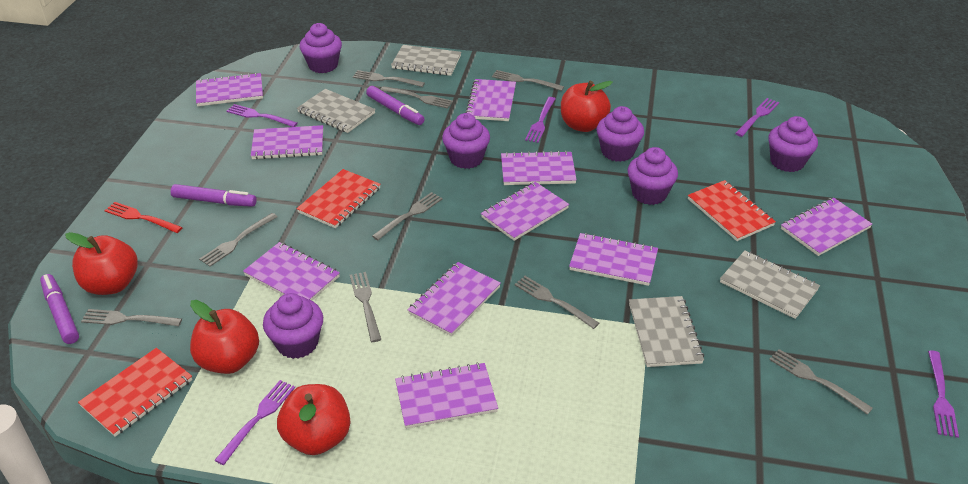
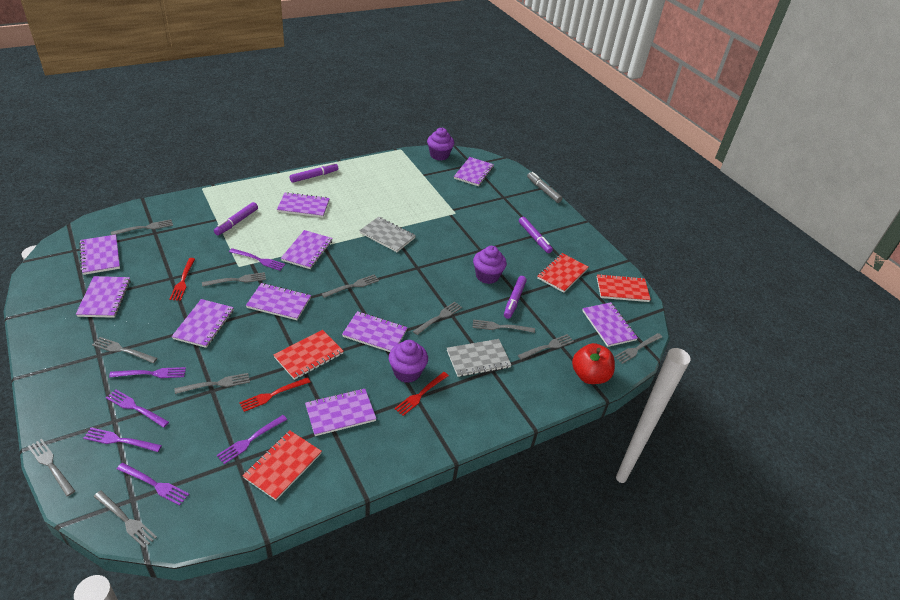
grey fork: [81,309,182,326] [199,213,278,267] [350,272,381,342] [353,70,425,87] [372,192,443,240] [380,86,453,109] [492,70,564,91] [514,276,599,329] [769,349,873,415] = 9 -> [28,439,75,496] [92,337,158,363] [93,490,157,548] [111,219,173,235] [174,373,250,394] [202,272,266,287] [322,274,379,298] [413,302,462,335] [473,319,535,333] [518,334,574,360] [614,333,662,364] = 11
grey marker: none = 0 -> [527,172,562,203] = 1
grey notebook: [297,89,375,133] [391,45,461,76] [629,296,704,367] [720,250,820,319] = 4 -> [359,217,416,252] [447,339,511,377] = 2
purple cupcake: [263,293,323,359] [300,23,342,73] [442,113,490,169] [597,106,644,162] [627,147,678,205] [768,116,818,172] = 6 -> [389,340,428,383] [427,128,454,160] [473,246,507,284] = 3
purple fork: [214,380,295,465] [227,104,298,127] [525,97,555,143] [735,98,779,137] [928,351,959,438] = 5 -> [83,428,162,452] [106,389,169,428] [109,367,186,378] [117,463,189,506] [217,415,287,464] [229,248,285,271] = 6
purple marker: [40,274,79,344] [171,184,257,207] [366,86,424,125] = 3 -> [214,202,258,235] [290,163,338,183] [504,276,527,319] [519,217,553,253] = 4
red apple: [65,232,138,295] [190,300,259,374] [277,384,350,455] [561,81,613,132] = 4 -> [572,343,615,384] = 1
red fork: [104,202,183,233] = 1 -> [170,258,195,301] [239,377,310,412] [394,372,449,416] = 3
red notebook: [78,348,192,437] [296,169,381,228] [688,180,776,241] = 3 -> [242,430,322,501] [274,330,344,380] [537,253,589,293] [597,274,651,302] = 4

